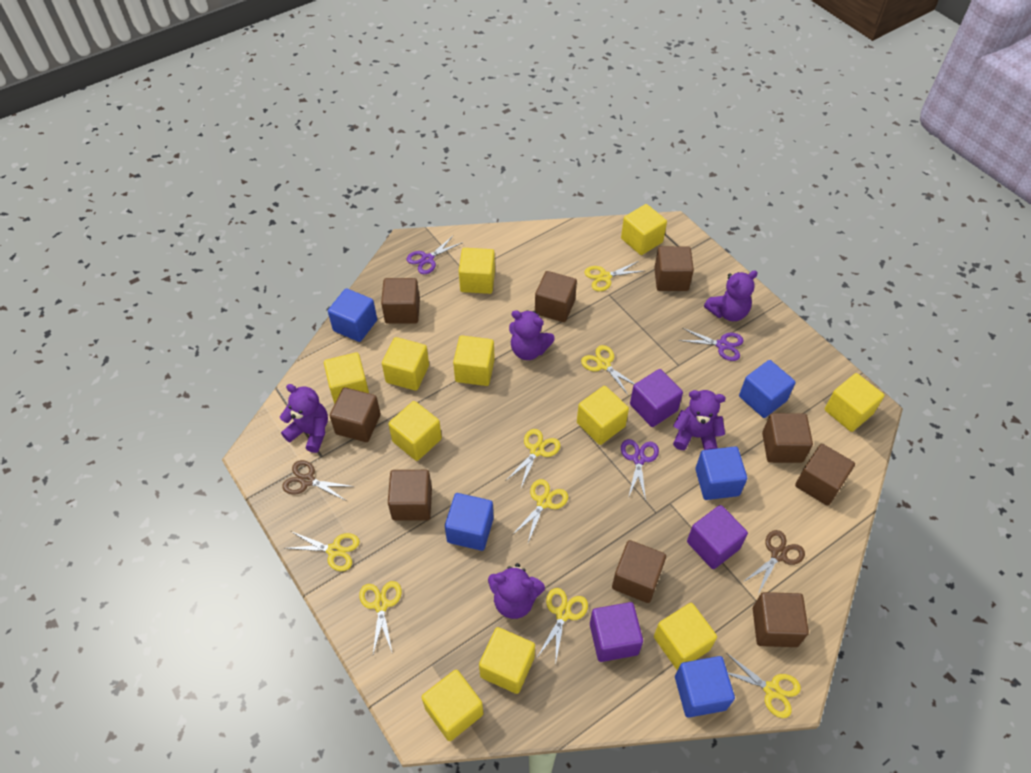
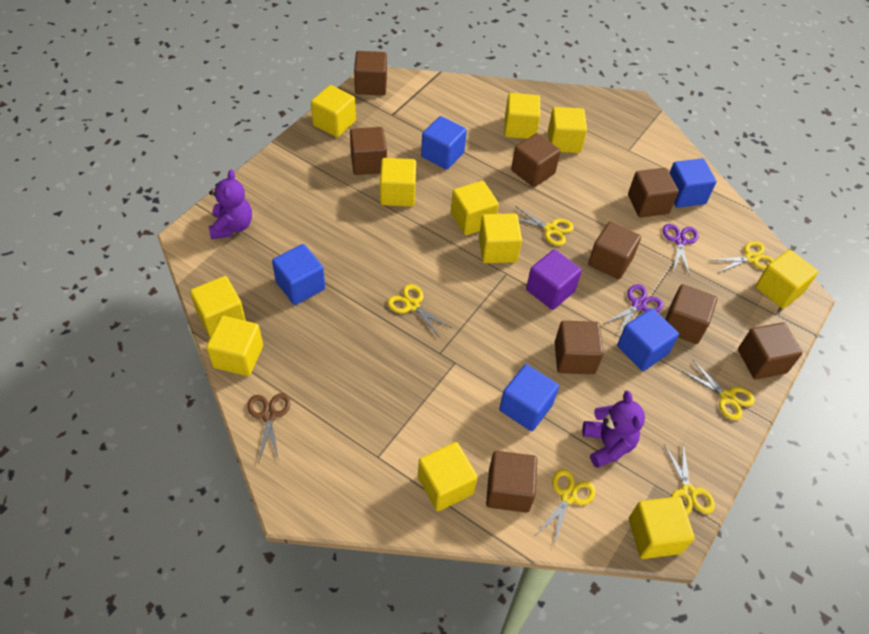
brown scissors: [282,460,354,501] [743,530,805,594] = 2 -> [247,393,291,463] = 1
purple cube: [590,602,643,662] [630,369,683,427] [687,505,748,569] = 3 -> [526,249,582,310] = 1
purple scissors: [407,235,463,274] [621,439,659,501] [679,328,743,361] = 3 -> [604,284,663,335] [663,224,698,276] = 2
purple teddy bear: [280,384,328,453] [488,563,545,619] [509,310,555,360] [673,390,726,450] [704,270,758,321] = 5 -> [209,170,252,239] [582,391,645,468] = 2
yellow scissors: [285,531,360,571] [359,581,402,654] [507,429,561,488] [512,479,568,542] [538,588,588,666] [581,345,635,395] [584,261,644,291] [728,654,801,718] = 8 -> [388,284,453,338] [515,206,574,246] [536,469,596,546] [664,443,715,515] [682,361,755,420] [709,241,774,274] = 6

